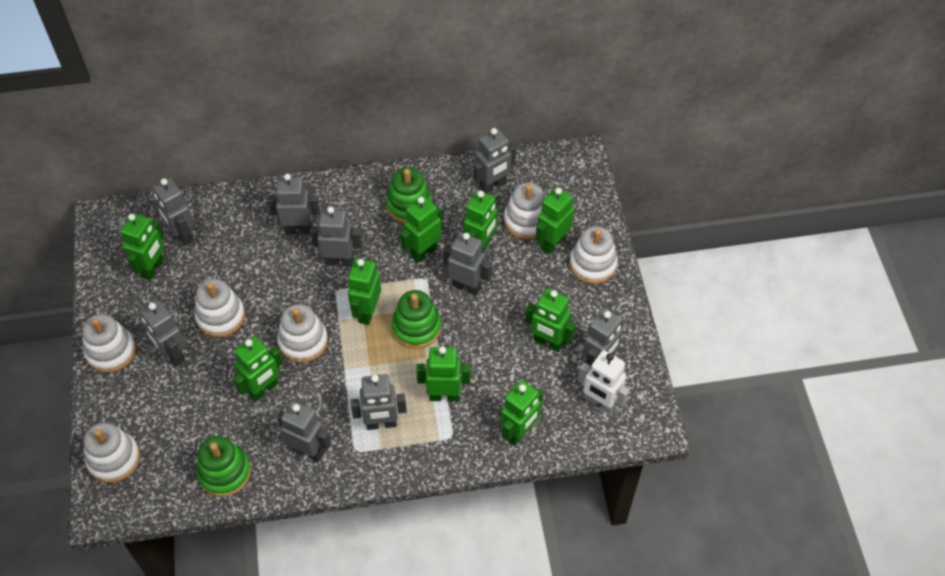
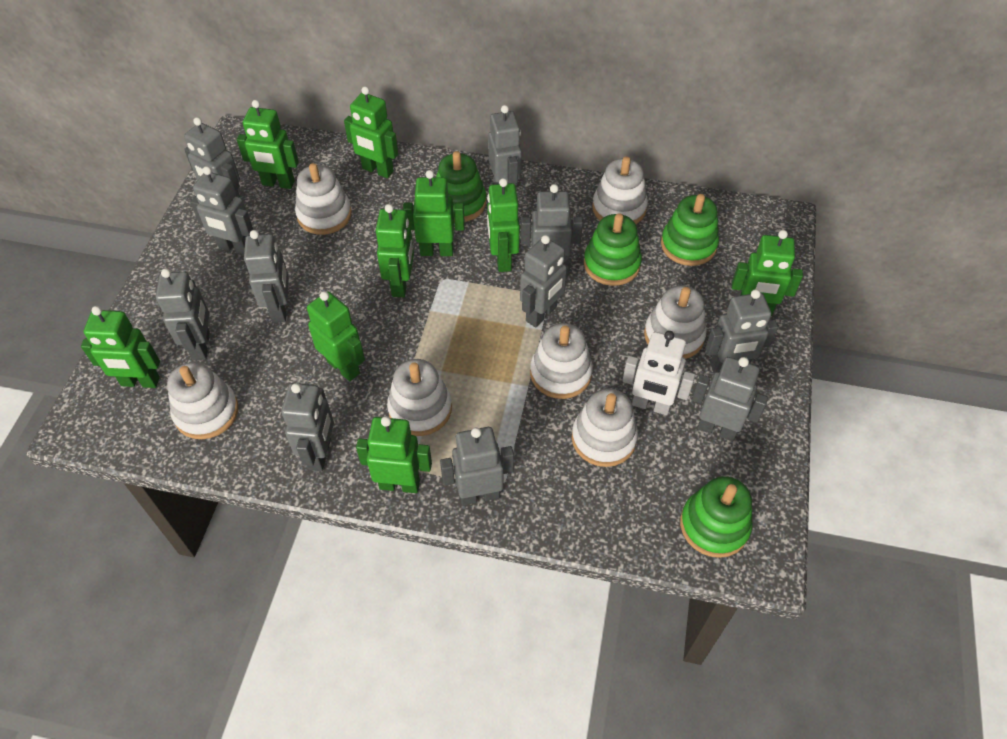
green stacking toy: [196,436,251,497] [386,167,432,223] [392,290,441,349] = 3 -> [436,151,486,222] [584,213,642,286] [661,194,719,266] [680,476,753,558] = 4
grey robot: [140,300,186,367] [153,178,195,246] [268,174,320,234] [277,401,331,462] [310,207,362,267] [350,374,407,430] [443,232,492,296] [473,128,516,194] [582,308,623,366] = 9 -> [156,268,210,360] [184,117,240,197] [190,166,253,255] [244,230,289,323] [281,383,334,471] [440,427,514,505] [488,105,522,184] [520,235,569,327] [521,184,583,256] [692,357,768,441] [705,289,778,373] = 11
white stacking toy: [82,314,136,373] [83,422,140,483] [194,279,245,337] [277,304,328,363] [504,183,545,239] [569,226,618,284] = 6 -> [167,362,238,439] [295,163,352,235] [387,359,452,436] [530,323,593,399] [572,389,638,467] [592,156,648,224] [644,285,707,359] = 7

